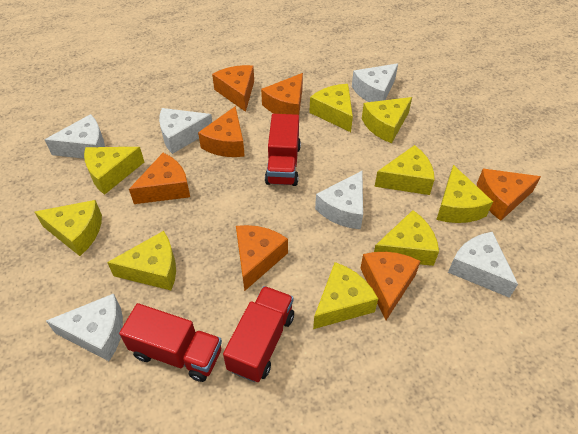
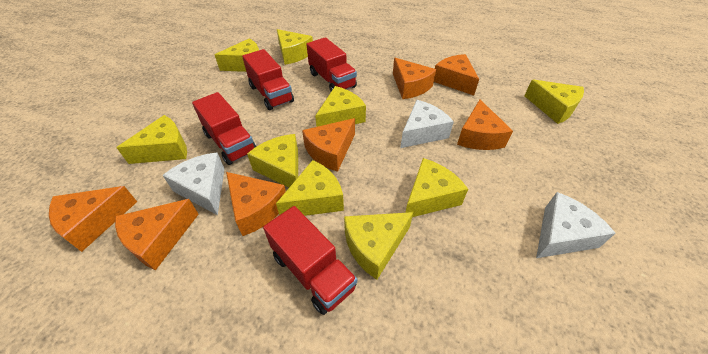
red truck: [119,303,222,382] [223,286,294,382] [265,114,301,186] = 3 -> [192,92,257,165] [242,49,294,110] [263,206,357,315] [306,37,357,91] = 4
white cheese: [44,114,105,159] [46,293,123,361] [159,108,212,154] [315,171,363,229] [352,63,398,102] [448,232,518,298] = 6 -> [162,152,224,215] [400,100,454,148] [536,192,616,258] = 3

